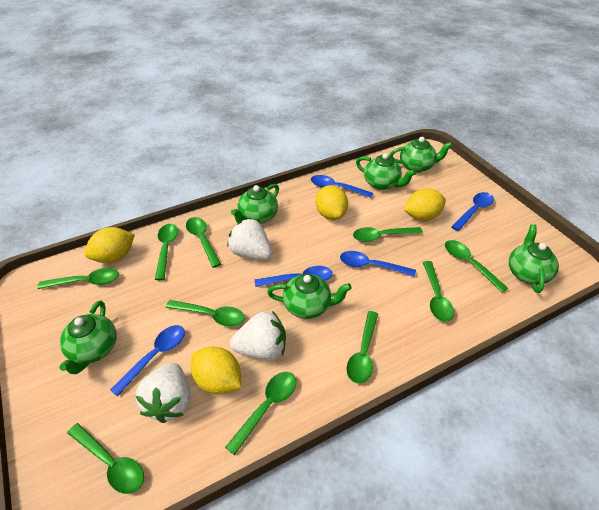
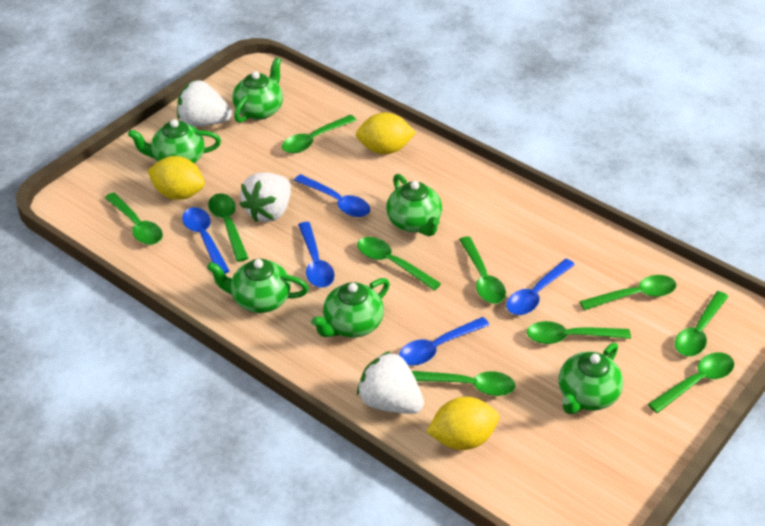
yellow lemon: [84,227,135,263] [191,347,242,394] [316,185,348,220] [404,188,446,221] = 4 -> [147,156,205,200] [356,113,416,154] [427,397,499,450] = 3

